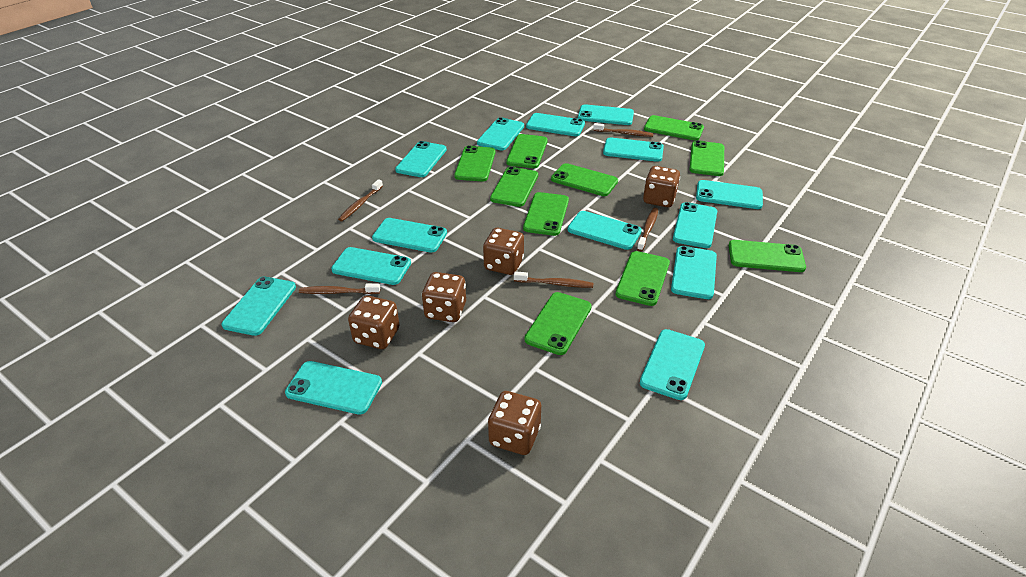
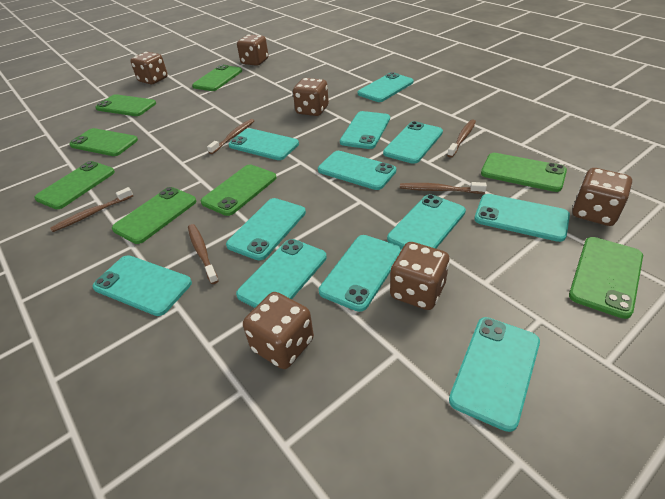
brown dice: [348,296,400,349] [422,272,466,322] [483,228,524,275] [488,391,541,455] [643,166,680,207] = 5 -> [130,52,168,84] [237,35,268,66] [243,292,314,369] [293,78,329,116] [390,242,450,310] [572,168,632,226] = 6
green phone: [454,146,495,181] [490,167,538,207] [506,134,548,168] [523,192,569,236] [524,292,592,355] [551,163,618,196] [615,251,670,306] [644,115,704,141] [689,140,724,176] [729,240,806,272] = 10 -> [34,161,115,209] [70,128,138,156] [95,94,156,116] [112,187,197,244] [192,65,242,91] [201,164,276,216] [481,153,567,192] [569,237,643,319] = 8
turquoise phone: [222,276,296,336] [285,361,382,415] [331,247,411,285] [372,218,447,253] [395,141,447,177] [477,117,524,150] [526,113,585,136] [568,211,642,250] [578,104,634,125] [603,138,664,162] [640,329,705,400] [671,246,717,299] [673,202,717,248] [696,180,763,209] = 14 -> [93,255,192,316] [226,198,306,260] [229,128,299,160] [236,239,327,308] [318,151,396,190] [319,235,402,312] [340,111,390,149] [358,72,413,102] [383,121,443,164] [387,194,466,248] [449,317,540,432] [474,194,570,242] = 12

